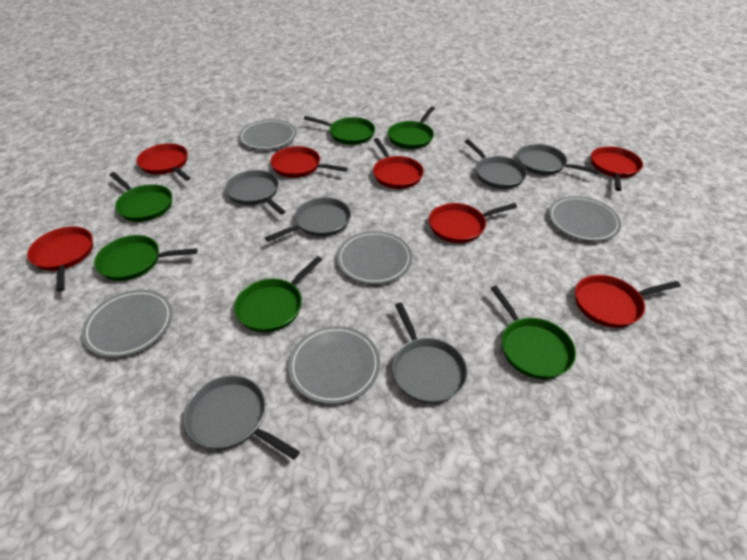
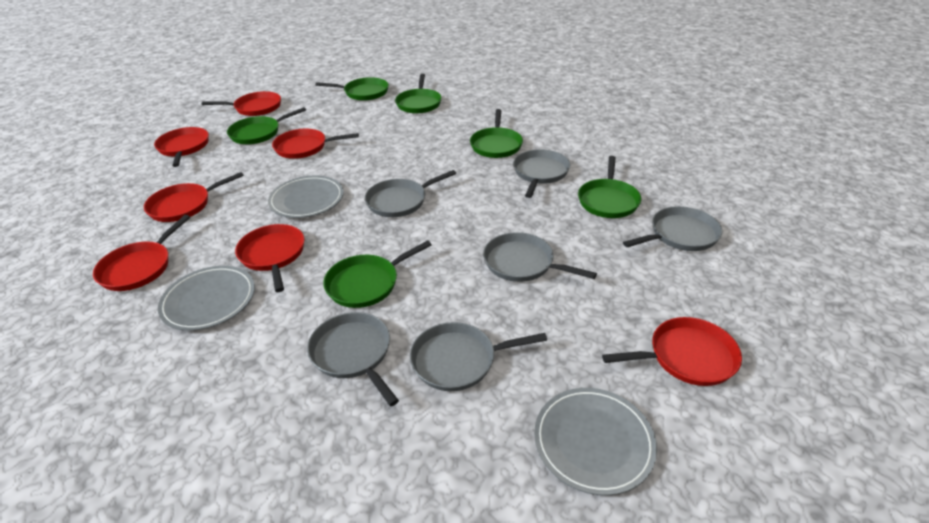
grey plate: [82,290,173,358] [239,119,296,150] [288,326,380,404] [337,231,412,284] [548,196,621,241] = 5 -> [158,266,255,331] [268,176,344,218] [534,388,657,496] = 3

